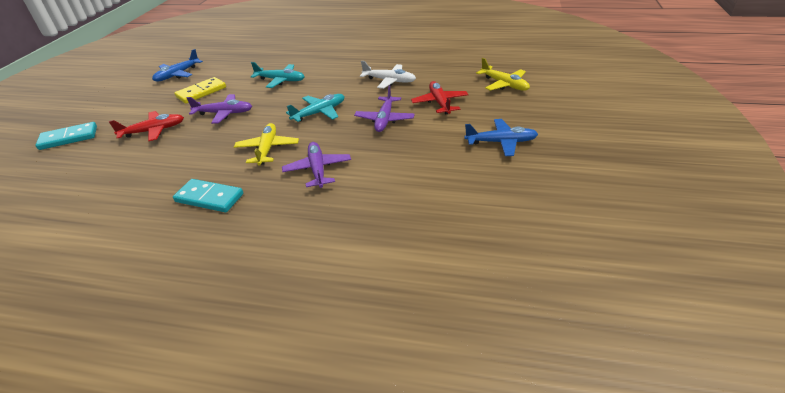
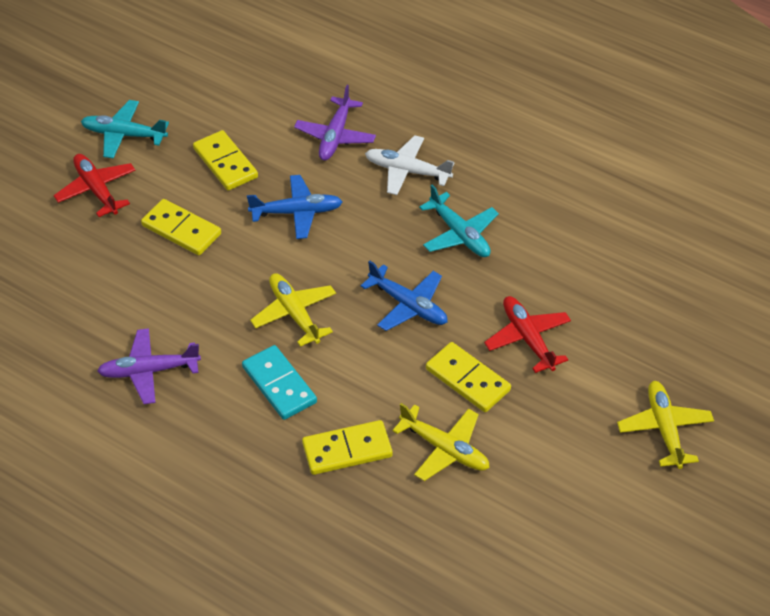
purple plane: [187,94,252,124] [282,142,351,188] [354,85,415,132] = 3 -> [97,328,201,404] [294,85,376,160] = 2
turquoise domino: [36,122,97,150] [173,179,243,212] = 2 -> [242,345,317,420] = 1
yellow domino: [175,77,226,104] = 1 -> [141,199,221,255] [193,130,258,191] [302,420,393,475] [426,342,511,412] = 4
yellow plane: [234,123,299,166] [476,58,530,91] = 2 -> [250,273,336,347] [392,403,490,481] [617,381,714,469] = 3

